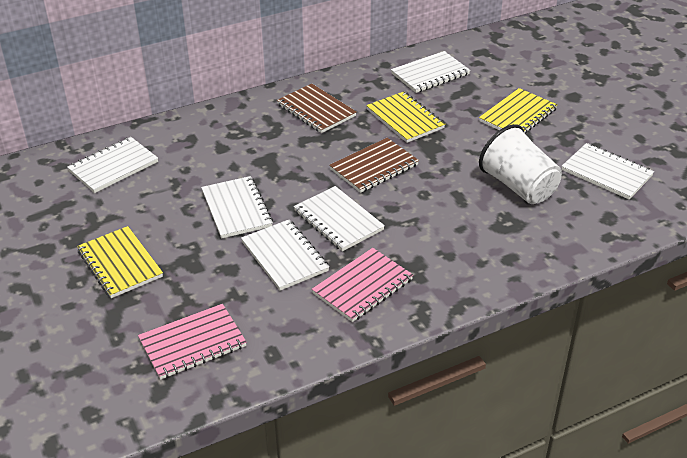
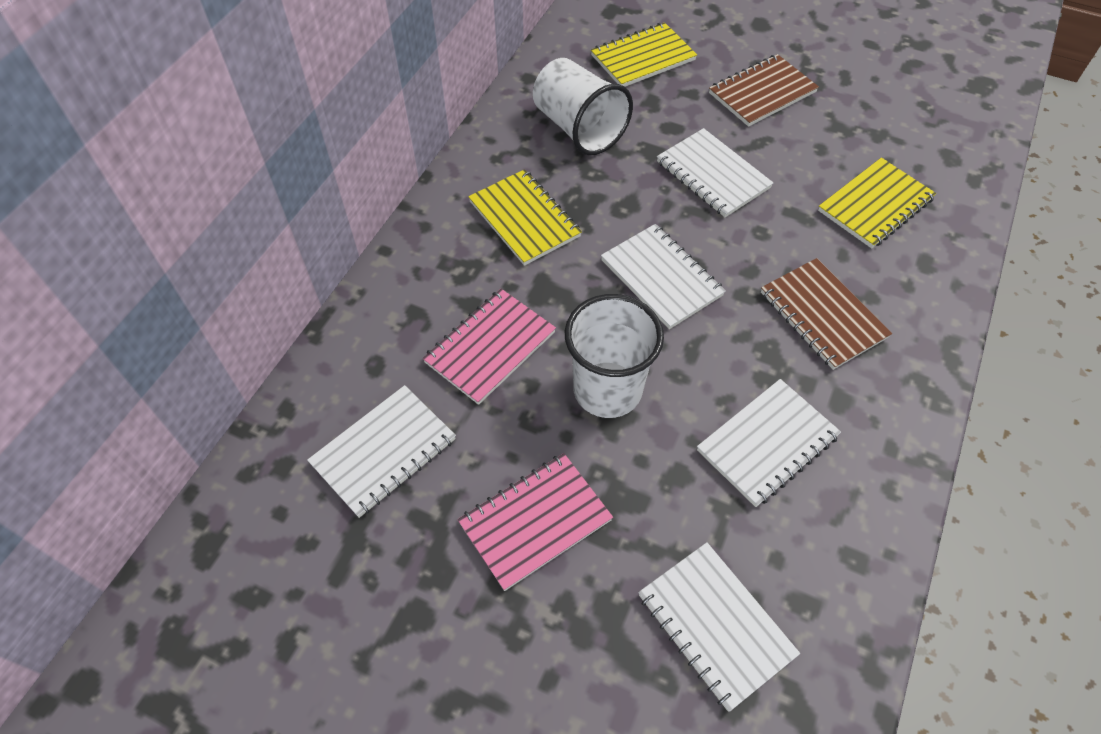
white cup: [479,124,562,204] = 1 -> [533,58,633,155] [565,294,664,418] = 2
white notebook: [67,137,158,193] [201,176,273,239] [241,220,329,291] [294,186,385,251] [391,51,470,93] [562,143,654,199] = 6 -> [307,385,456,518] [601,224,726,329] [638,542,800,712] [657,128,773,217] [697,379,841,507] = 5

